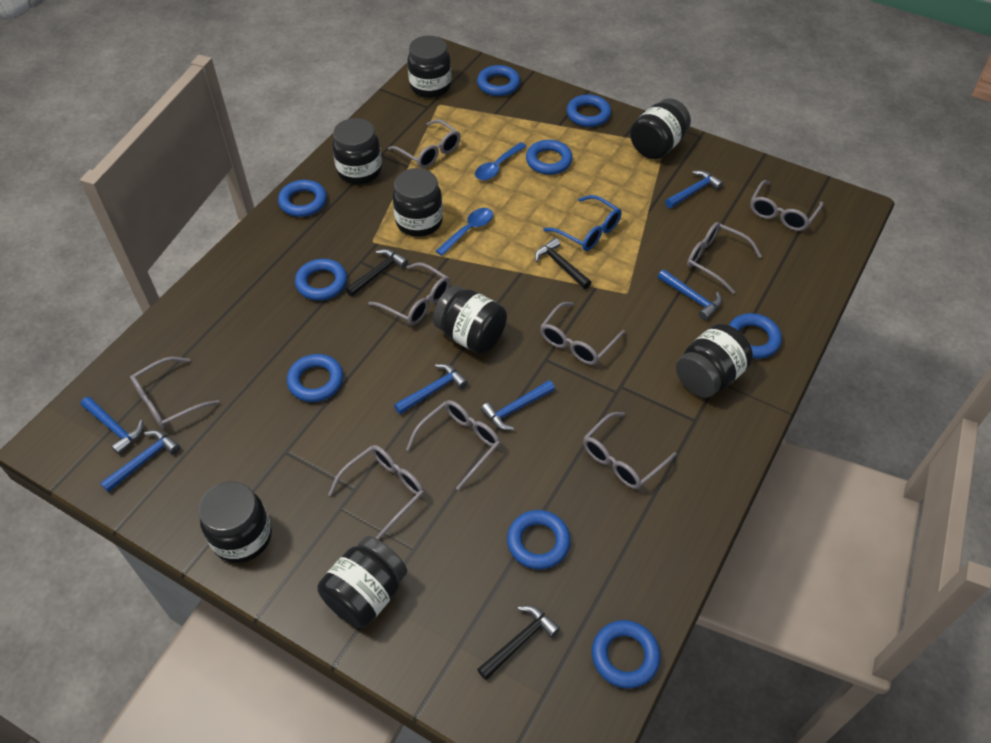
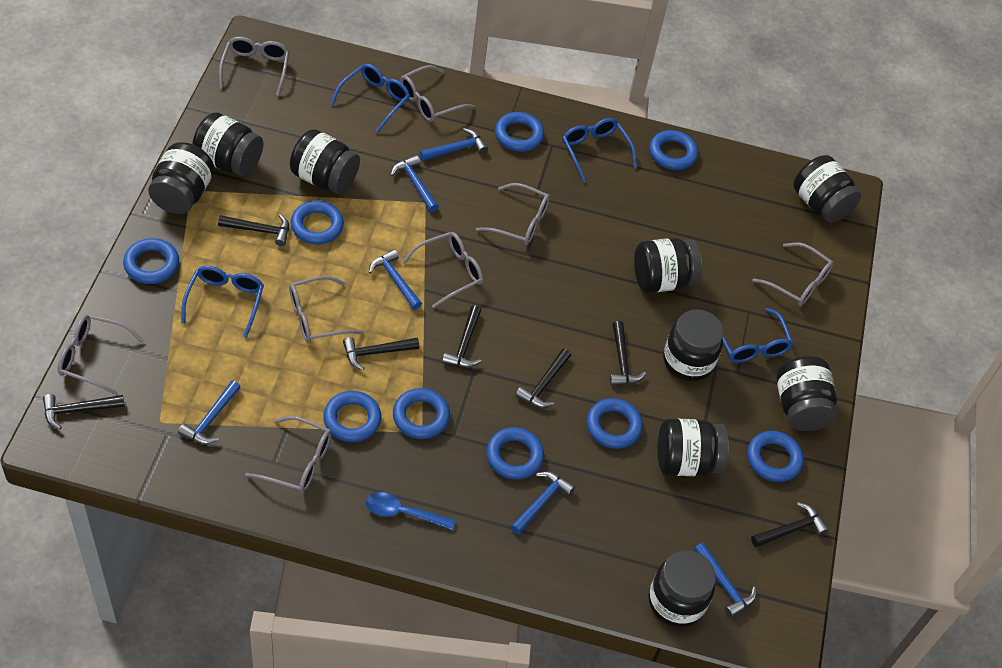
black hammer: [346,249,408,296] [477,605,560,680] [535,238,591,289] = 3 -> [43,394,124,429] [218,214,289,246] [343,337,419,370] [442,305,481,367] [515,349,571,408] [610,321,646,385] [751,502,829,547] = 7
black jar: [199,481,272,563] [317,536,407,628] [332,118,382,184] [393,168,443,237] [407,36,451,98] [433,286,507,354] [630,98,691,159] [676,324,753,398] = 8 -> [148,142,214,214] [192,112,263,176] [290,129,360,194] [634,238,702,293] [649,550,716,627] [658,419,729,476] [663,309,724,381] [776,356,837,431] [793,155,861,223] = 9
blue glasses: [543,195,622,251] = 1 -> [181,266,264,338] [331,64,410,133] [562,118,637,182] [723,308,793,363] = 4
blue spoon: [436,208,493,256] [475,142,527,180] = 2 -> [365,492,456,530] = 1
grey glasses: [130,357,220,429] [328,445,424,540] [368,262,450,325] [388,119,461,168] [406,400,500,490] [540,302,625,365] [583,412,677,489] [687,222,762,294] [750,180,824,231] = 9 -> [58,314,144,395] [219,37,289,96] [245,416,332,493] [289,276,364,343] [400,65,475,122] [402,232,483,308] [476,183,550,245] [752,242,834,306] = 8

